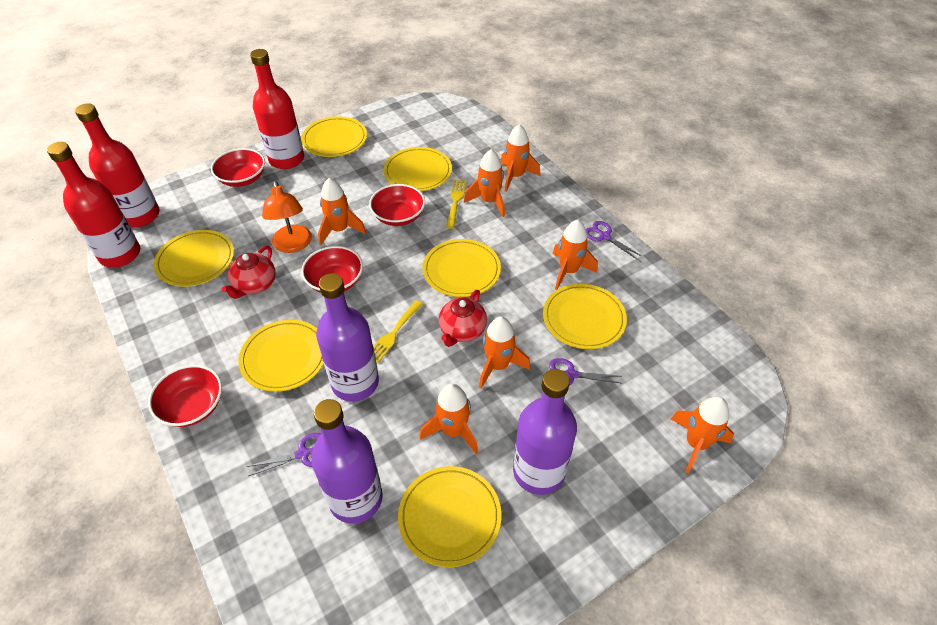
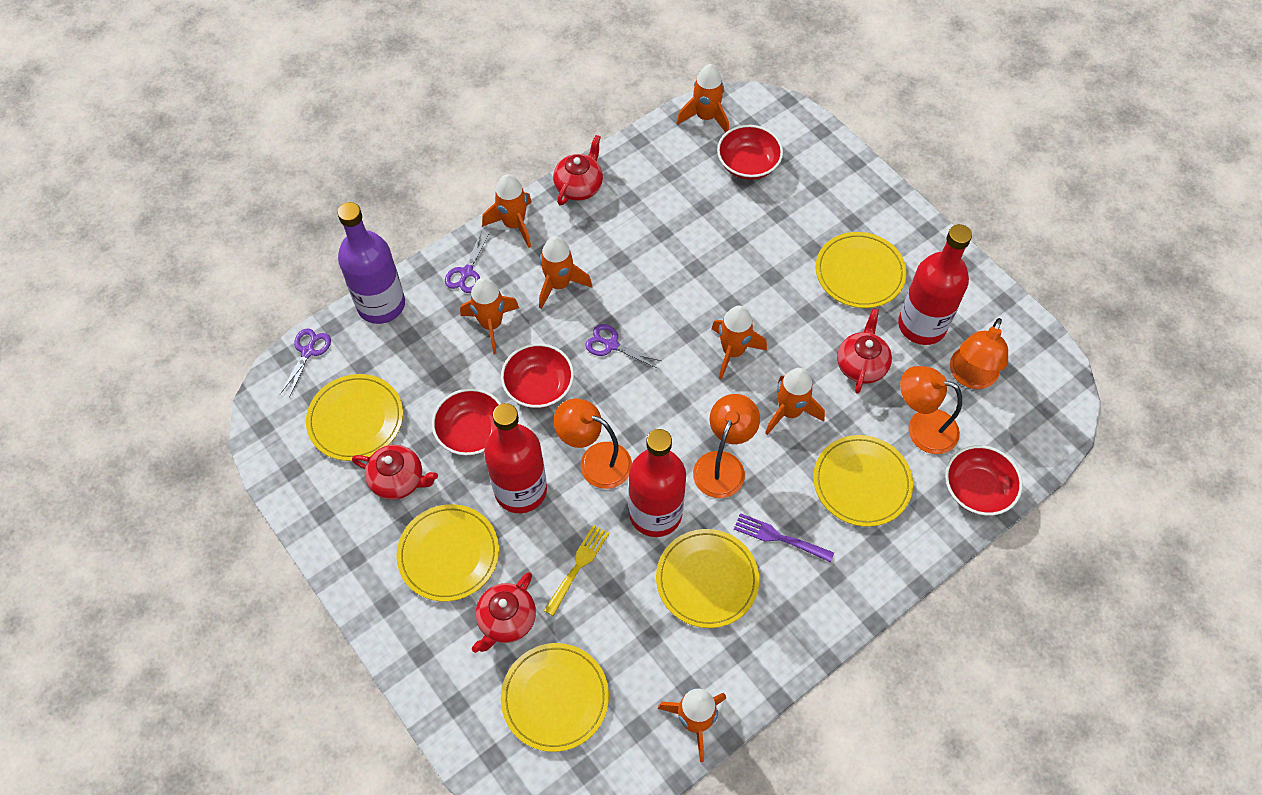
orange lamp: [262,180,312,253] = 1 -> [554,399,632,489] [693,394,760,498] [900,366,962,454] [950,318,1008,389] = 4
purple bottle: [311,399,383,524] [316,273,379,402] [513,369,577,495] = 3 -> [337,202,405,324] = 1
purple fork: none = 0 -> [734,513,834,562] = 1
red teapot: [222,246,275,299] [439,290,487,347] = 2 -> [352,445,438,500] [472,572,536,653] [553,135,603,205] [837,308,892,394] = 4
yellow fork: [373,300,423,364] [446,180,467,229] = 2 -> [544,525,609,616] = 1
yellow plate: [154,230,234,287] [239,320,324,392] [301,116,367,157] [384,147,452,191] [398,466,501,567] [423,239,501,297] [543,284,627,349] = 7 -> [306,374,403,461] [396,504,499,602] [501,643,609,752] [656,529,759,628] [813,435,913,527] [816,232,907,308] = 6

